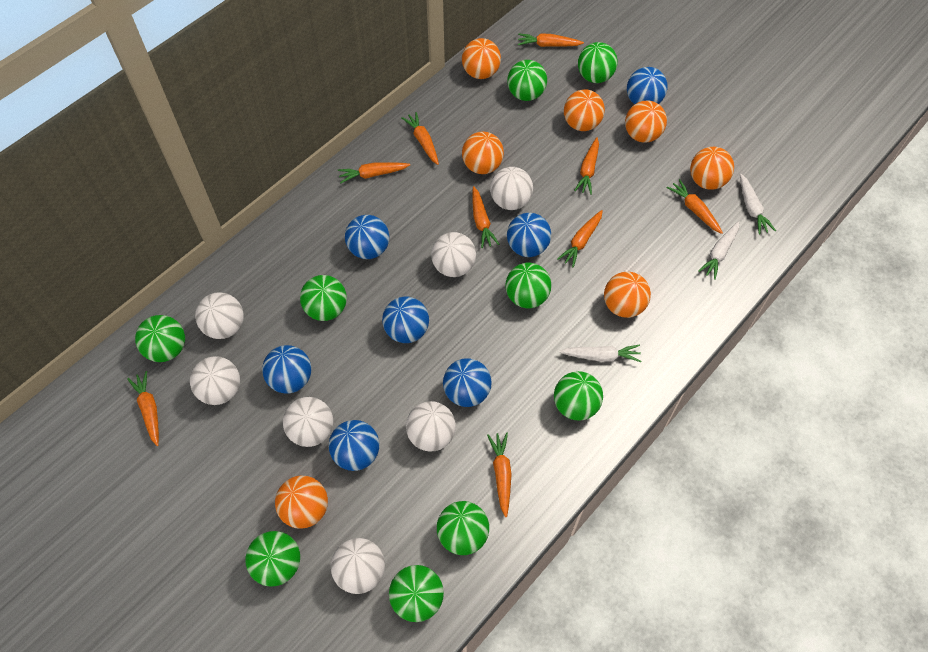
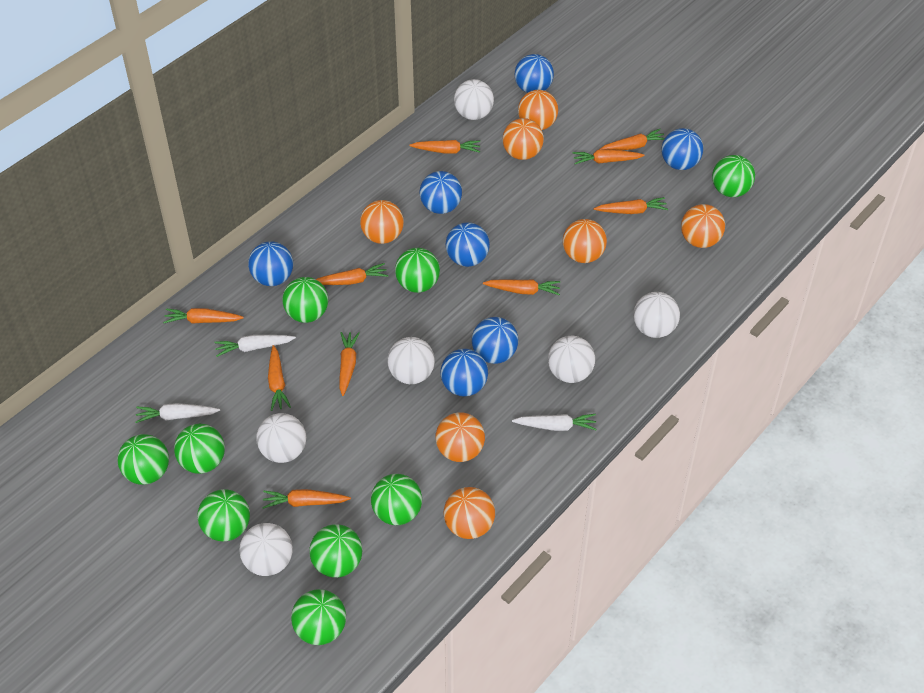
orange carrot: [127,371,159,446] [338,162,410,183] [401,112,439,165] [472,186,499,248] [487,432,512,517] [518,33,584,47] [557,210,603,267] [574,137,599,195] [667,179,723,234] = 9 -> [163,308,244,324] [262,489,351,509] [268,345,291,411] [316,263,388,285] [339,332,360,396] [410,140,480,154] [483,279,560,295] [573,149,644,164] [594,197,668,214] [599,129,665,150] = 10
white ball: [190,356,240,405] [195,292,244,339] [283,397,333,447] [331,538,385,594] [406,401,456,452] [431,232,476,277] [490,167,533,210] = 7 -> [239,523,293,576] [256,413,306,463] [387,337,435,384] [454,79,494,120] [548,336,595,383] [633,292,680,338] = 6

